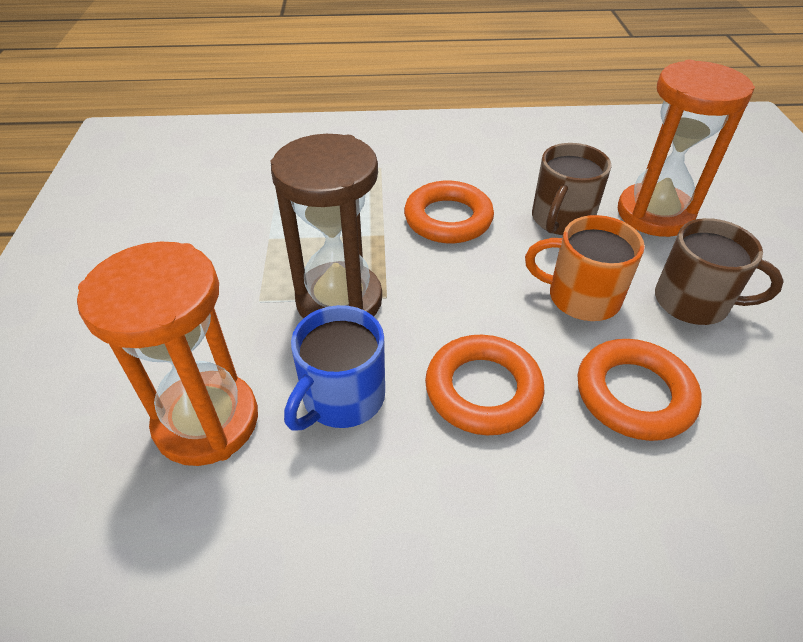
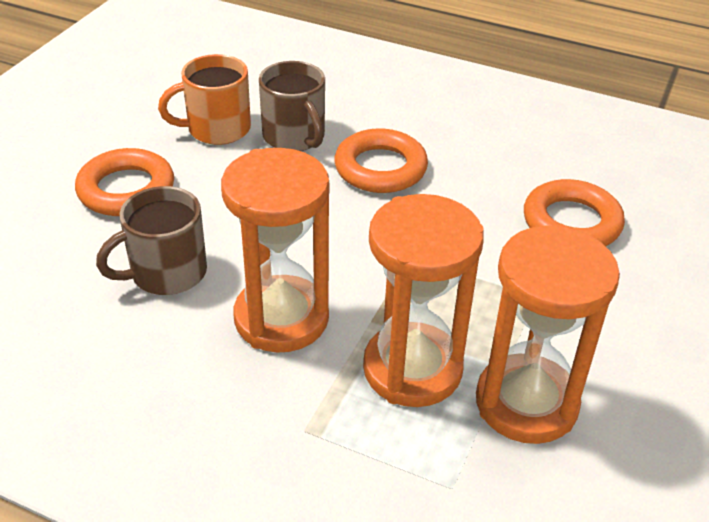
blue mug: [284,305,385,431] = 1 -> none = 0
brown hourglass: [271,134,382,318] = 1 -> none = 0
orange hourglass: [77,242,258,466] [618,60,755,237] = 2 -> [221,148,329,353] [363,194,484,407] [476,225,620,444] = 3

